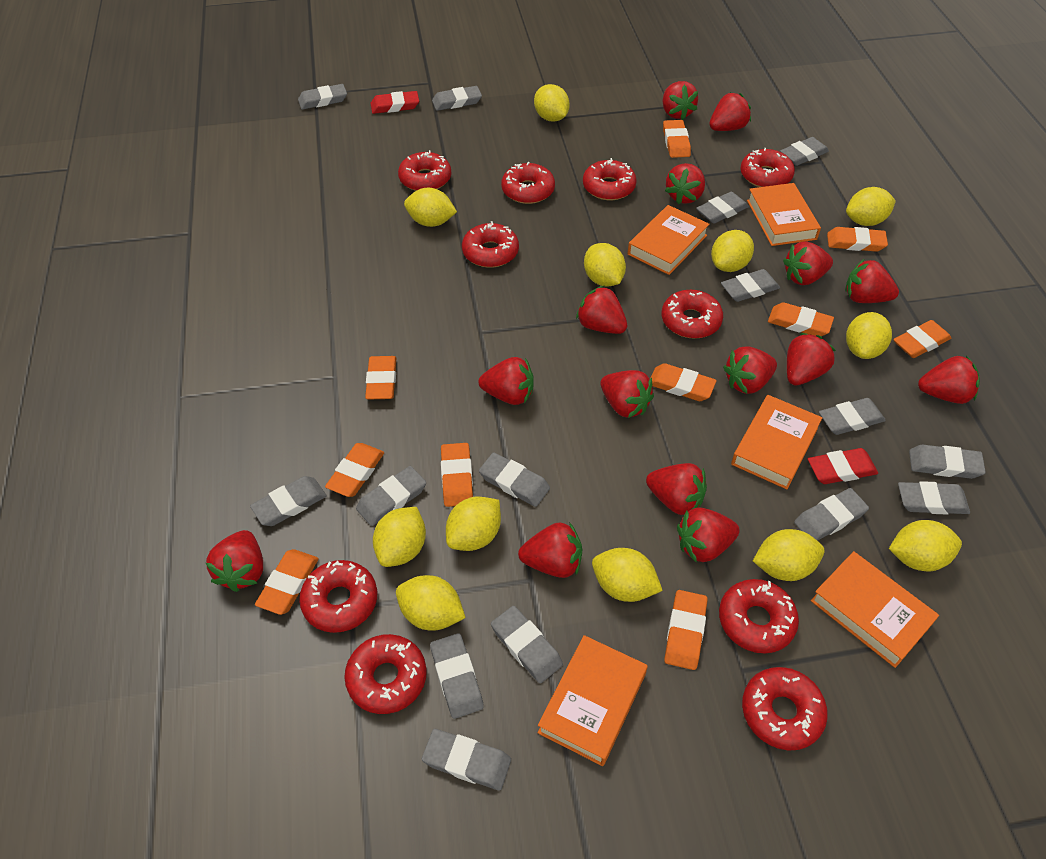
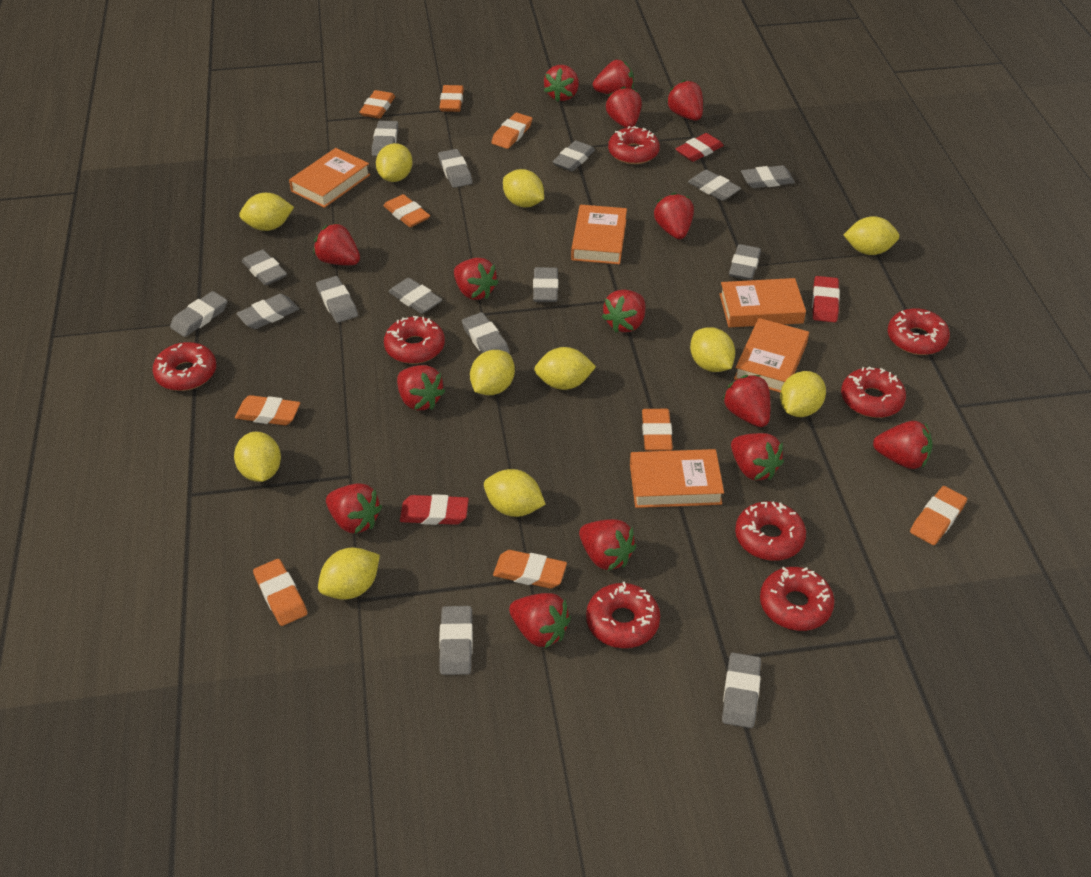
orange eraser: [255,549,319,615] [325,443,384,497] [365,356,396,399] [441,443,473,507] [651,363,717,401] [663,120,691,158] [664,590,708,670] [768,302,834,336] [827,227,888,252] [893,320,951,358] = 10 -> [235,395,300,425] [253,559,307,626] [359,90,395,119] [383,194,430,227] [439,85,464,112] [491,113,532,149] [493,550,567,589] [642,409,673,451] [910,486,967,545] = 9
red donut: [299,560,377,633] [344,634,427,714] [398,150,451,191] [462,221,519,268] [501,162,555,204] [583,158,637,200] [662,290,723,339] [719,579,799,653] [740,148,795,187] [742,667,828,750] = 10 -> [153,342,216,391] [384,316,445,364] [586,581,660,648] [608,126,660,164] [735,501,806,561] [760,567,834,631] [841,366,906,418] [888,308,950,355] = 8
red eraser: [371,91,419,114] [808,448,878,484] = 2 -> [400,494,469,525] [676,133,724,162] [812,276,840,322] = 3
yellow lemon: [373,507,426,567] [396,575,466,631] [404,188,457,227] [446,496,501,551] [534,84,570,122] [584,243,626,287] [592,548,663,602] [711,230,754,272] [753,529,825,581] [846,187,896,226] [846,312,892,359] [889,520,962,571] = 12 -> [234,432,281,482] [239,193,294,231] [318,547,380,600] [376,143,412,182] [470,350,515,395] [484,469,545,517] [503,169,544,207] [534,347,596,390] [690,327,735,372] [780,371,826,417] [844,216,899,255] = 11

